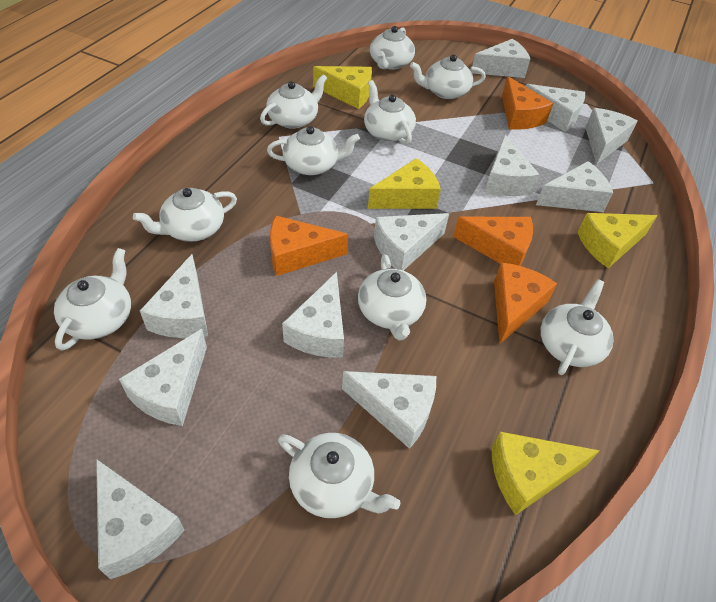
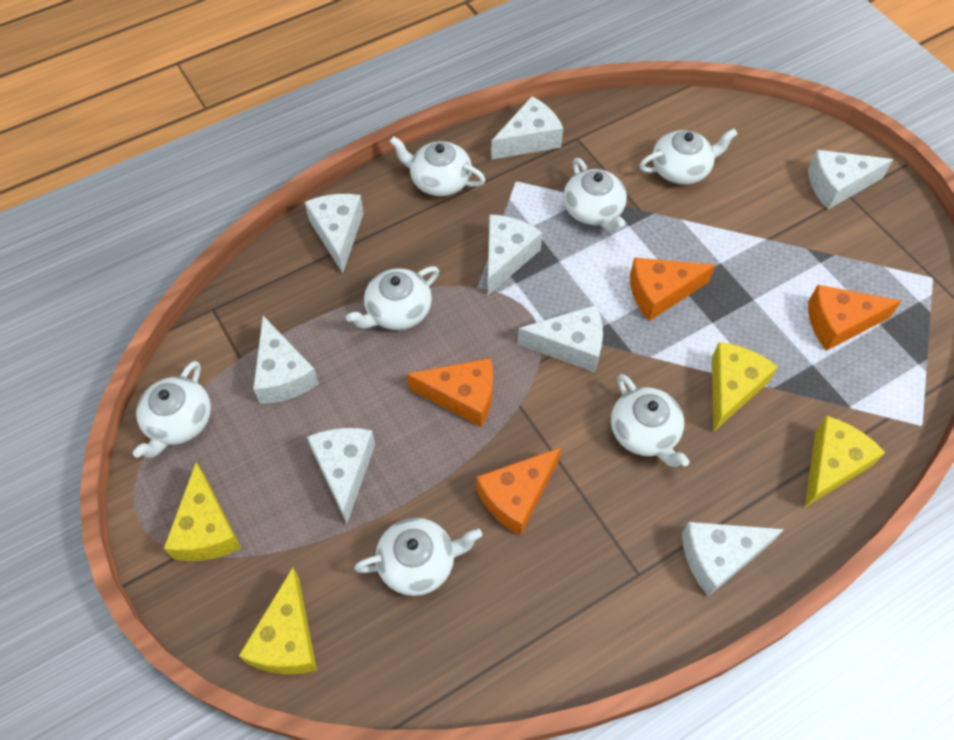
white cheese: [96,459,185,579] [119,329,207,426] [140,254,208,338] [282,272,344,358] [342,371,436,449] [374,213,449,271] [471,39,530,78] [485,134,540,196] [526,84,585,132] [536,161,613,212] [585,108,638,165] = 11 -> [253,316,319,404] [305,194,364,273] [307,428,375,524] [487,214,542,296] [491,96,563,160] [517,305,603,372] [682,522,784,597] [808,150,893,209] = 8
white teapot: [54,248,131,351] [133,188,237,242] [260,74,327,129] [267,126,360,175] [278,433,400,518] [358,254,426,341] [364,80,416,145] [370,26,415,70] [410,55,486,99] [541,279,613,375] = 10 -> [133,361,211,458] [346,266,439,330] [354,518,482,596] [390,136,485,196] [563,158,627,233] [611,374,690,467] [639,128,738,185] = 7

